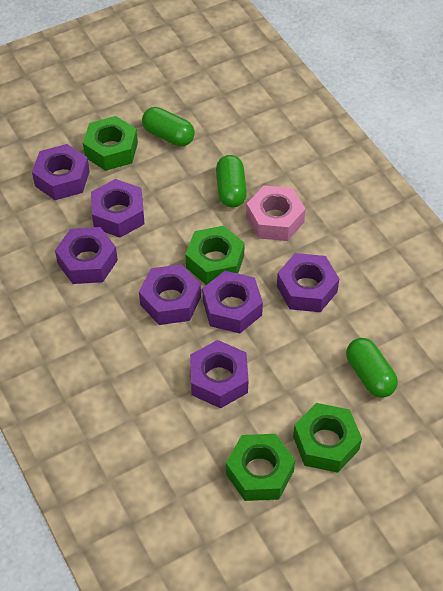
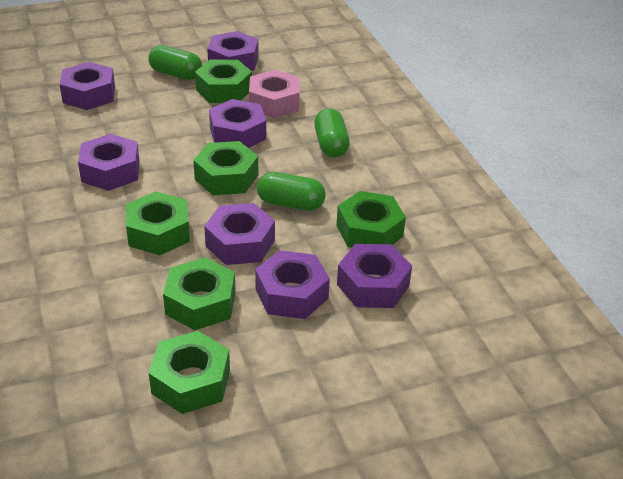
green nut: [83,116,138,171] [185,226,245,285] [226,434,295,501] [293,403,362,473] = 4 -> [126,191,190,255] [149,331,230,414] [163,257,236,330] [193,141,258,195] [195,59,252,103] [336,191,406,248] = 6

